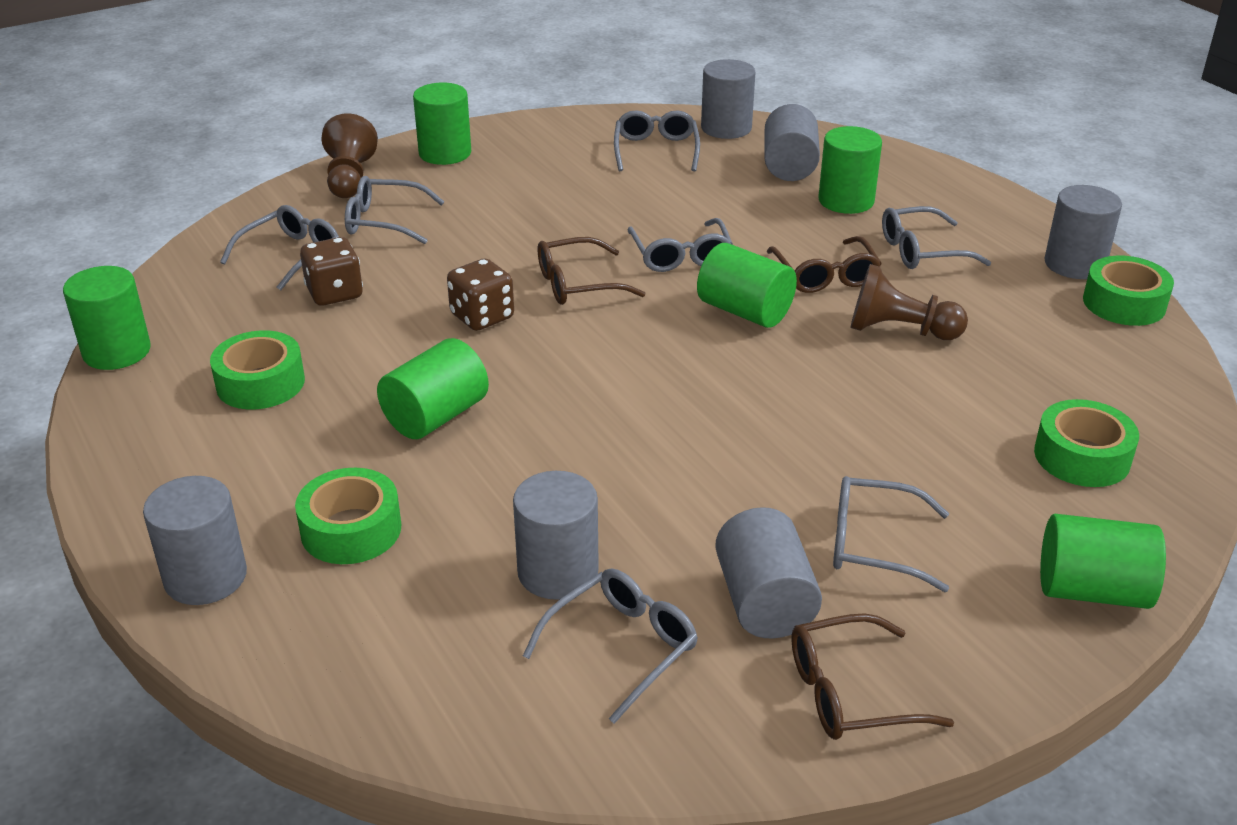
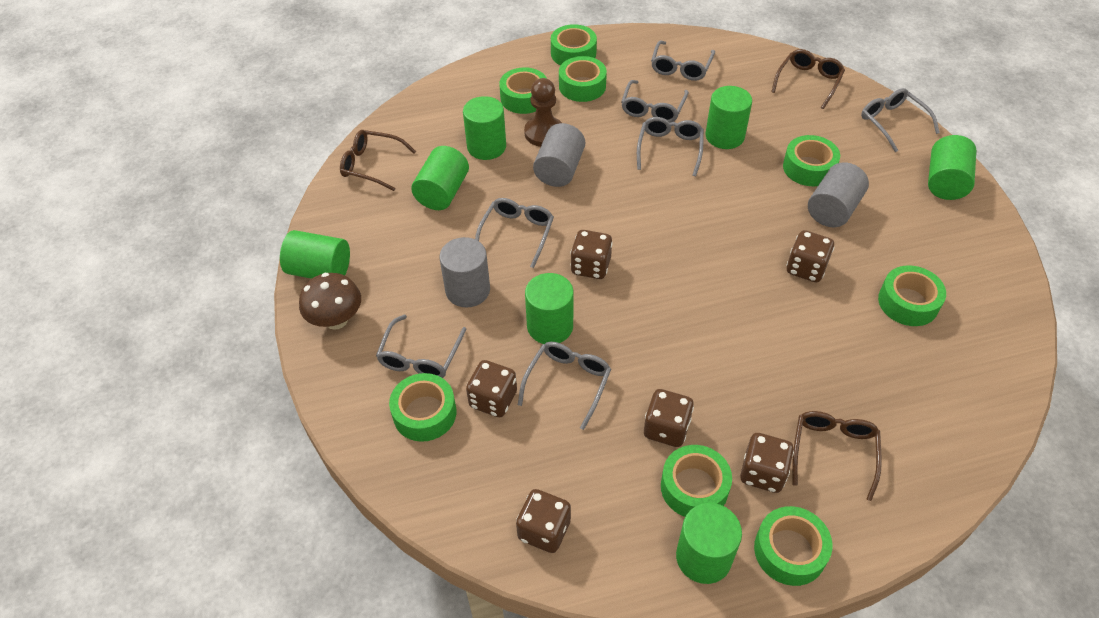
brown dice: [300,237,363,306] [447,258,514,331] = 2 -> [466,360,517,417] [516,489,571,553] [570,230,613,279] [644,389,694,447] [740,433,794,493] [786,230,834,283] = 6
brown mushroom: none = 0 -> [299,273,361,330] = 1
brown pawn: [321,113,378,198] [851,264,968,340] = 2 -> [524,78,562,147] = 1
green cylinder: [63,266,151,370] [377,338,489,439] [413,83,471,165] [697,243,797,328] [818,126,882,214] [1040,514,1166,609] = 6 -> [280,230,350,279] [411,146,469,210] [463,96,506,160] [525,273,574,344] [676,503,742,584] [706,86,752,149] [928,135,976,200] = 7
green tape: [210,330,305,409] [295,468,401,564] [1034,399,1139,487] [1083,256,1174,326] = 4 -> [389,373,456,442] [499,67,547,114] [551,24,597,65] [559,56,607,102] [661,445,732,517] [754,506,833,586] [783,135,840,186] [878,265,946,326] = 8
grey cylinder: [143,476,247,605] [513,471,599,600] [701,59,755,139] [715,507,822,638] [764,104,820,181] [1044,185,1122,279] = 6 -> [439,237,490,307] [533,123,585,187] [808,162,869,227] = 3

